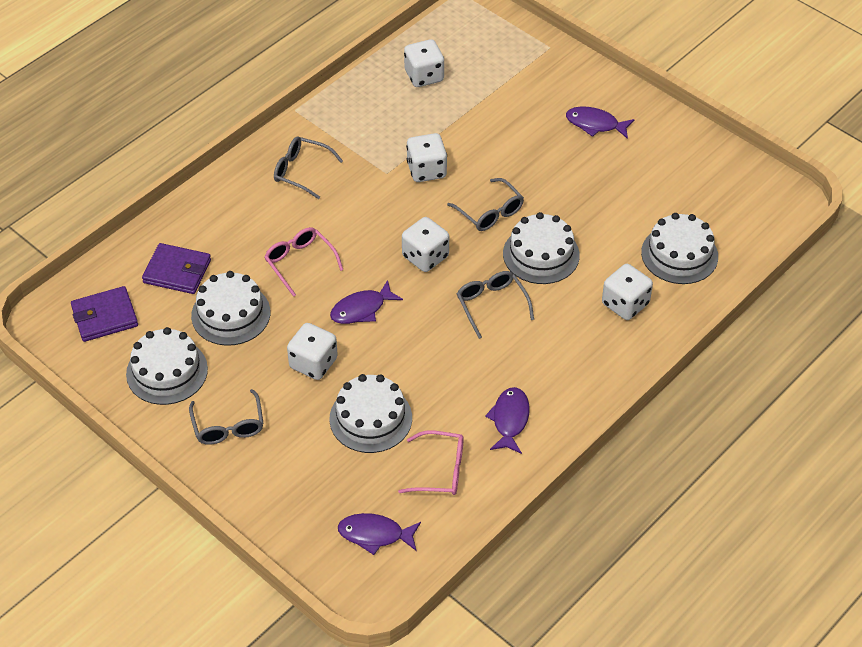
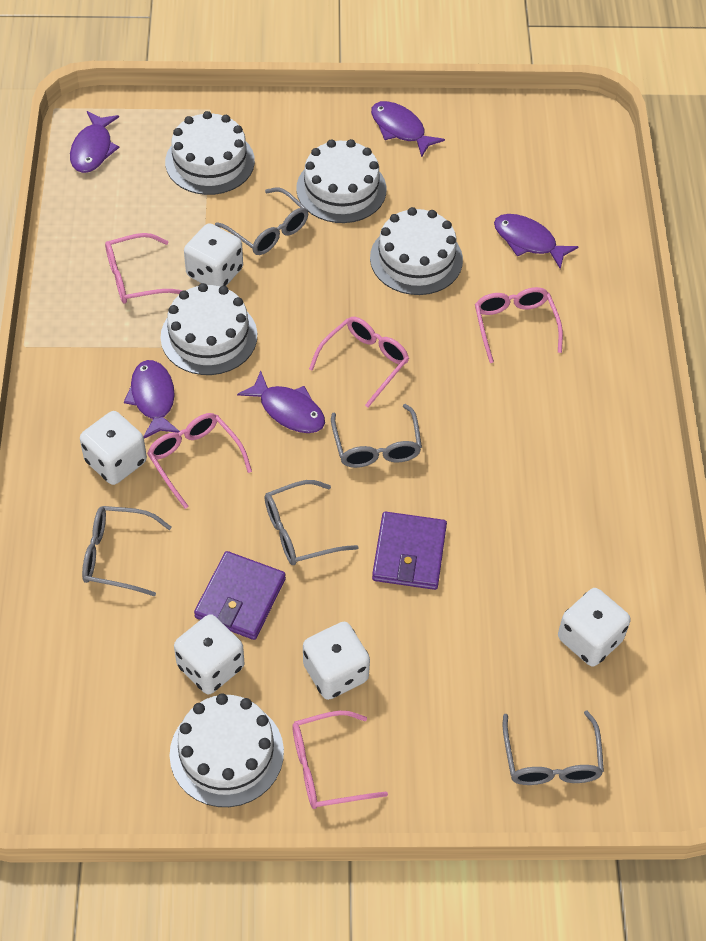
grey glasses: [189,389,263,445] [274,137,343,199] [447,178,524,231] [457,271,534,339] = 4 -> [82,506,171,597] [215,187,308,255] [265,480,359,565] [331,404,422,468] [503,710,604,785] = 5
pink glasses: [264,227,343,297] [398,430,464,495] = 2 -> [105,233,183,304] [147,413,252,509] [292,711,388,809] [309,317,409,408] [475,287,563,363] = 5
purple fish: [330,280,403,324] [338,513,421,555] [485,387,530,454] [566,106,634,139] = 4 -> [70,111,119,173] [124,360,180,439] [237,371,325,433] [371,101,445,157] [494,214,579,269] = 5

